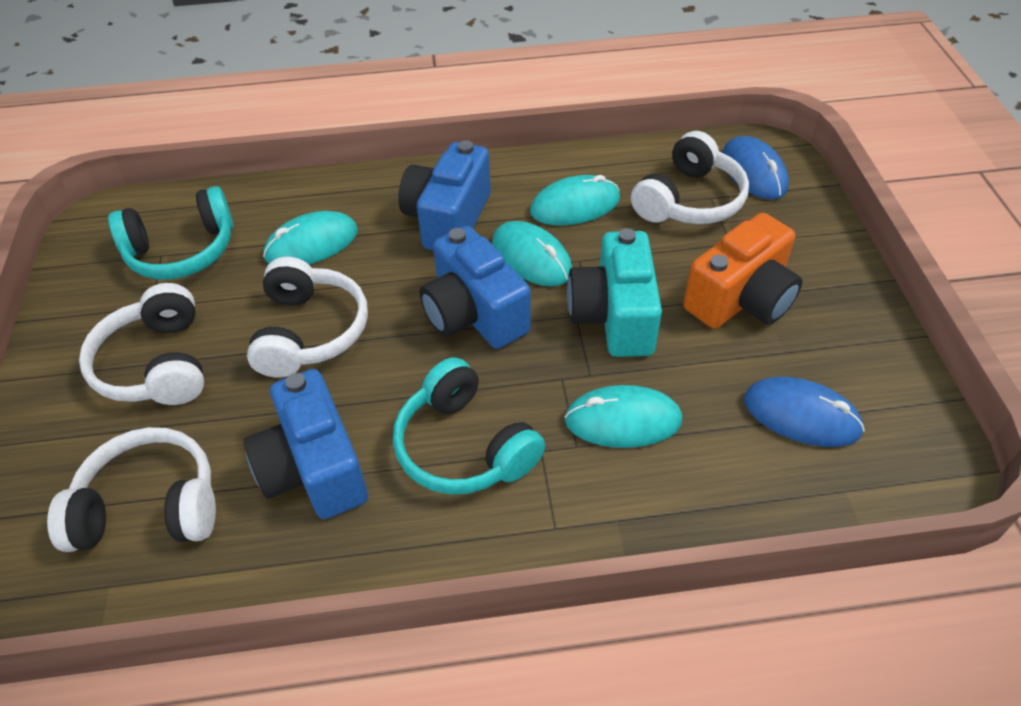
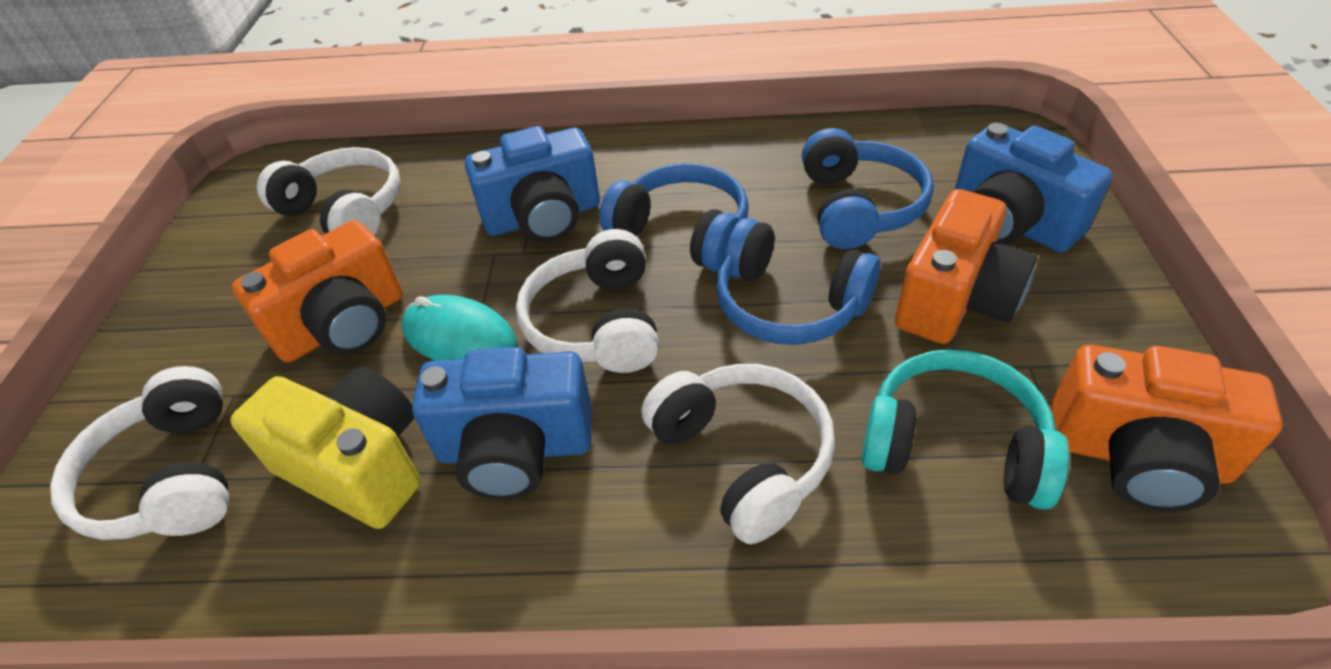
blue headphones: none = 0 -> [599,163,749,272] [716,218,881,345] [802,128,934,249] = 3
blue mouse: [722,136,789,200] [744,377,865,447] = 2 -> none = 0
orange camera: [683,213,802,329] = 1 -> [232,220,403,363] [895,189,1037,344] [1051,345,1283,512] = 3
turquoise camera: [567,228,662,357] = 1 -> none = 0
turquoise headphones: [108,186,233,279] [393,357,545,494] = 2 -> [861,349,1069,510] = 1
turquoise mouse: [263,211,358,265] [492,221,572,286] [530,175,620,226] [564,385,682,448] = 4 -> [402,295,517,361] = 1
yellow camera: none = 0 -> [230,367,420,529] = 1

